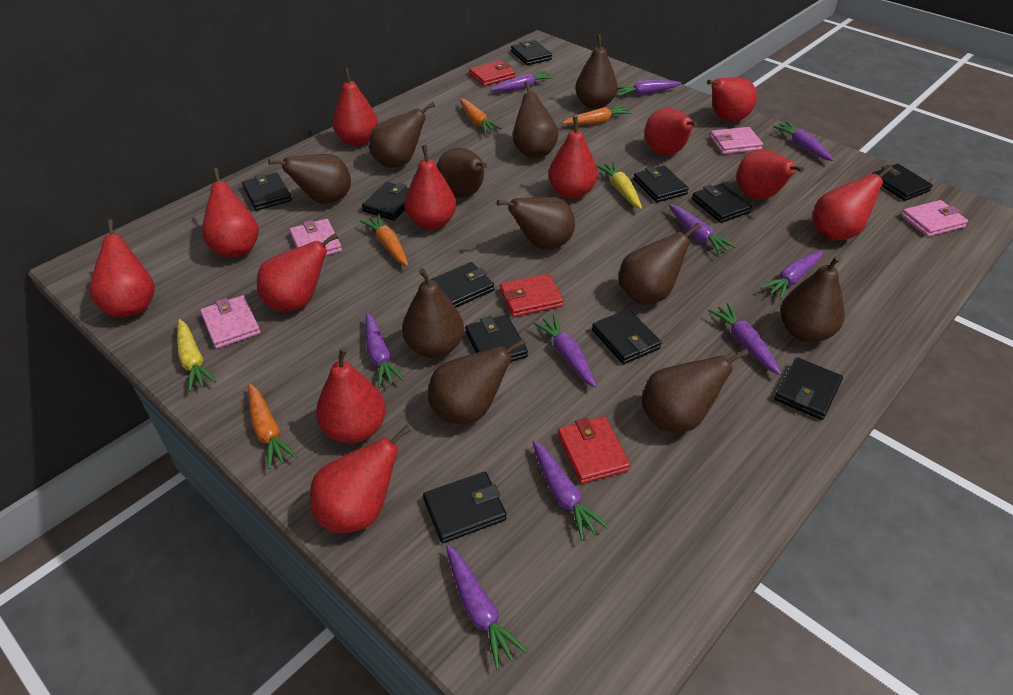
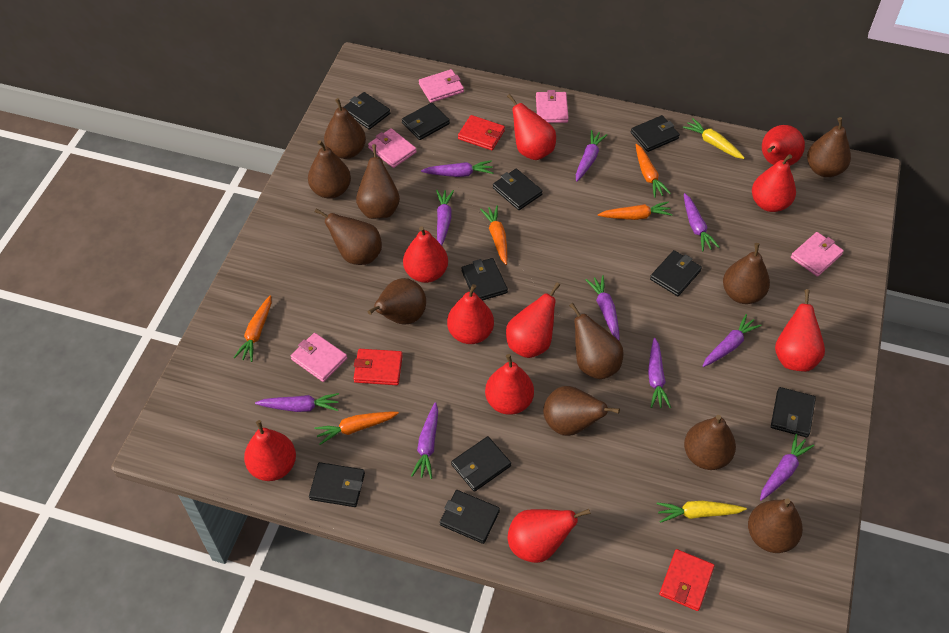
black wallet: [242,172,292,211] [362,182,409,221] [423,472,506,543] [430,262,494,308] [465,315,528,362] [511,40,552,65] [592,309,662,364] [633,166,689,202] [692,183,752,223] [774,357,843,420] [872,164,933,201] = 11 -> [309,462,365,507] [344,92,390,130] [402,103,450,140] [440,490,500,544] [451,436,511,492] [461,258,508,301] [493,169,543,210] [631,115,680,152] [650,250,702,296] [771,387,816,438] = 10
orange carrot: [248,384,297,469] [360,214,408,266] [460,98,502,134] [562,105,632,125] = 4 -> [234,295,271,362] [314,412,399,445] [480,206,508,265] [598,201,673,220] [636,144,671,198] = 5
pink wallet: [200,295,260,349] [290,219,342,256] [710,127,763,154] [901,200,968,237] = 4 -> [291,333,347,382] [368,128,417,168] [419,69,464,103] [536,90,569,123] [791,232,844,277] = 5
red pear: [89,220,155,317] [202,168,259,257] [257,233,338,311] [310,425,411,533] [316,347,386,443] [333,68,378,146] [405,145,456,230] [549,116,598,199] [645,108,698,155] [707,77,757,122] [737,149,804,200] [813,166,893,240] = 12 -> [244,420,296,481] [403,226,448,283] [447,284,494,344] [485,354,534,415] [506,282,560,358] [507,94,556,160] [508,509,591,563] [752,154,796,212] [762,125,805,166] [775,289,825,372] = 10

